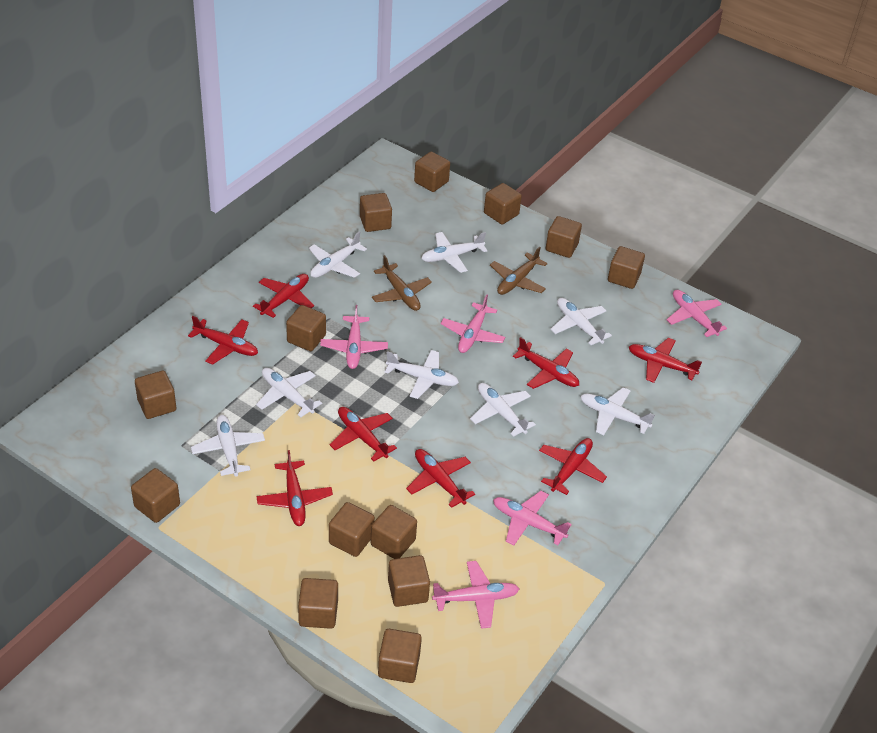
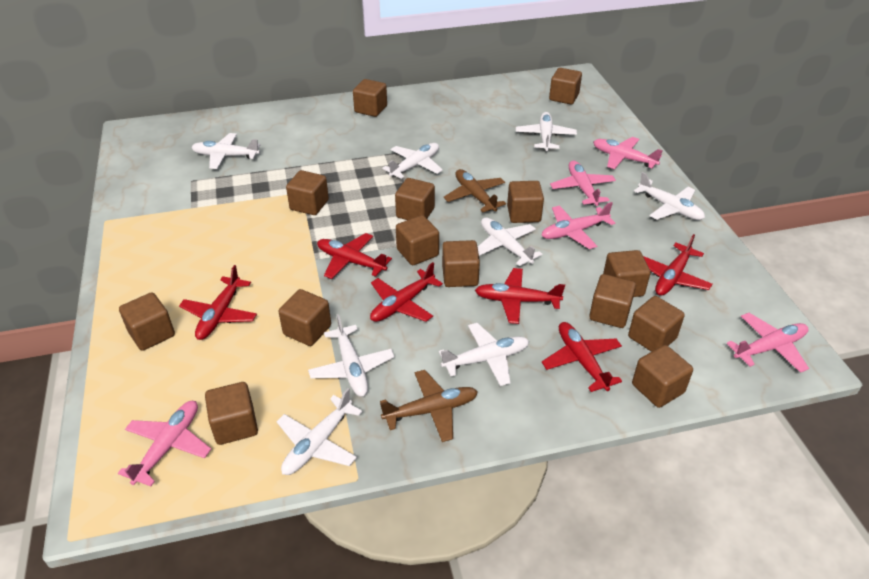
brown cube: [131,468,180,523] [135,371,176,419] [286,305,326,351] [298,578,338,629] [329,502,375,557] [360,193,392,232] [371,505,417,559] [378,629,422,683] [388,555,430,607] [414,152,450,192] [484,183,522,224] [546,216,582,258] [608,246,645,289] = 13 -> [119,292,175,351] [205,382,258,445] [278,289,331,346] [286,170,329,215] [353,79,387,117] [395,178,435,220] [396,215,439,265] [442,240,480,287] [507,181,544,223] [549,68,582,104] [589,274,636,328] [603,250,651,297] [628,296,685,352] [632,345,693,408] = 14
red plane: [188,316,258,365] [253,274,314,318] [256,450,333,526] [330,407,397,461] [406,449,475,508] [513,337,579,389] [539,438,607,495] [629,338,702,383] = 8 -> [179,265,257,340] [317,233,392,279] [370,262,443,322] [475,268,565,324] [542,322,622,392] [643,234,712,296] = 6

